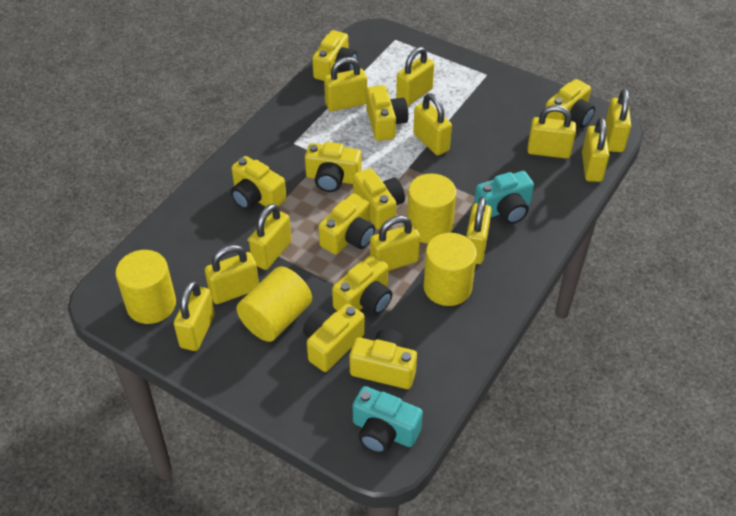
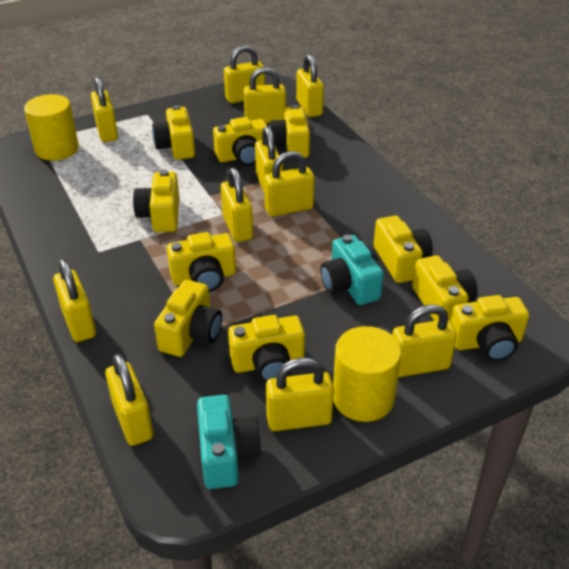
yellow cylinder: [115,250,176,324] [236,266,312,342] [407,173,457,244] [423,233,477,306] = 4 -> [24,94,79,160] [333,326,401,422] = 2

